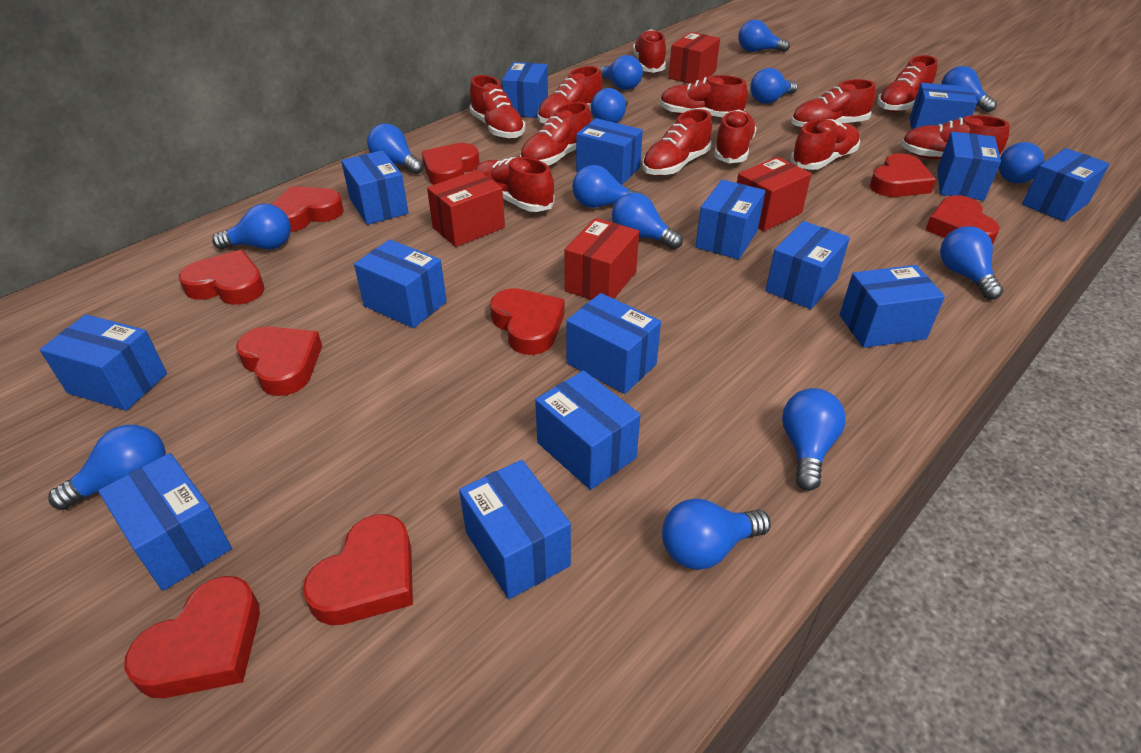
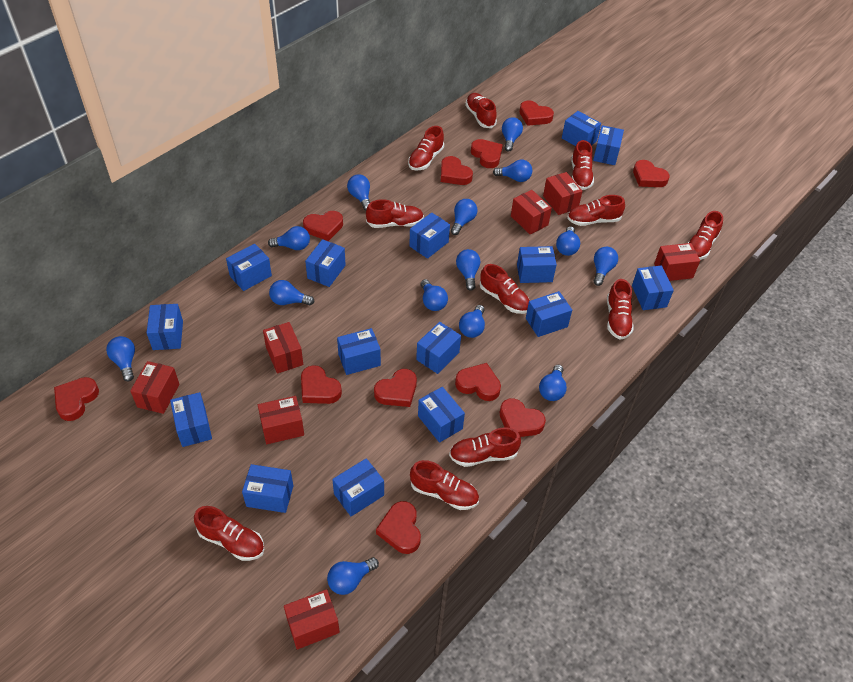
red box: [427,170,505,247] [565,218,639,300] [669,32,720,84] [737,157,811,231] = 4 -> [130,361,180,414] [258,396,304,444] [263,322,303,374] [284,589,340,650] [511,190,552,234] [543,172,582,215] [654,243,700,281] = 7
red heart: [124,576,260,698] [179,250,265,305] [236,326,322,396] [271,186,344,232] [303,514,413,625] [422,143,480,185] [490,288,565,355] [870,153,936,197] [925,195,1000,244] = 9 -> [54,377,99,421] [301,365,342,404] [303,211,343,241] [374,369,417,407] [376,501,421,554] [441,156,473,185] [455,363,501,401] [471,139,503,168] [499,398,546,437] [519,100,554,126] [633,160,670,187] = 11
red shoe: [469,75,526,139] [475,157,555,212] [520,102,592,166] [538,66,602,123] [633,29,666,73] [642,109,712,176] [660,75,748,117] [714,110,757,163] [791,79,876,128] [791,119,860,170] [877,55,938,112] [901,115,1010,159] = 12 -> [194,506,264,561] [366,199,424,228] [408,126,444,171] [410,460,479,510] [449,427,521,467] [465,93,497,128] [480,264,530,314] [567,195,625,226] [571,140,594,190] [607,279,634,340] [688,211,723,260] = 11

